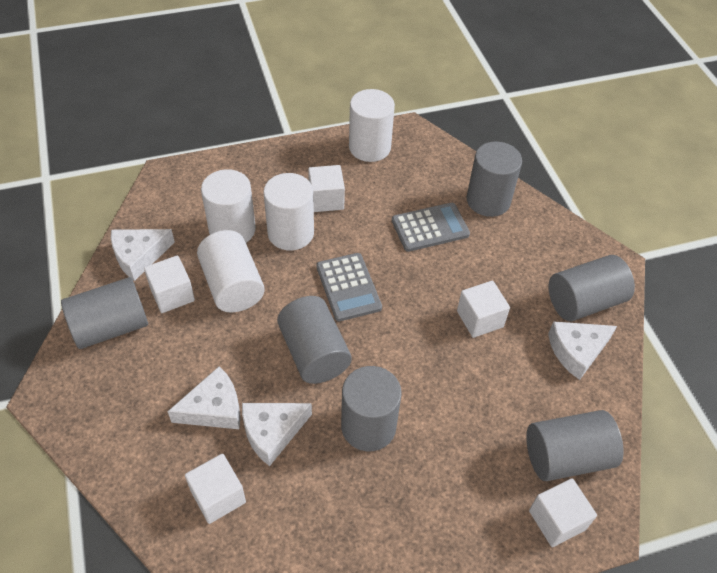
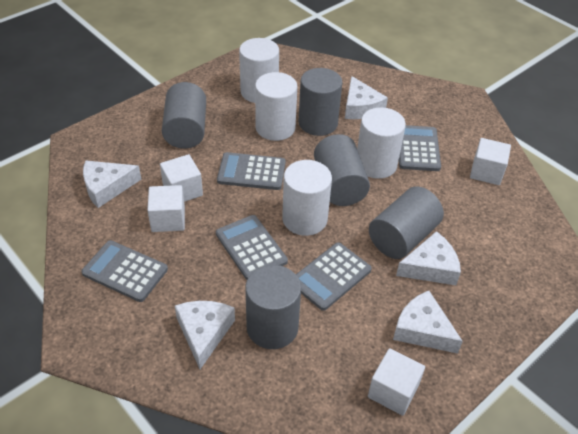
grey calculator: [316,253,382,321] [392,203,470,252] = 2 -> [81,240,168,302] [216,215,288,280] [217,152,286,190] [296,243,372,311] [399,125,441,171] = 5
grey cylinder: [61,277,148,349] [277,296,352,384] [341,366,402,451] [467,142,522,217] [526,410,624,481] [548,255,635,321] = 6 -> [162,82,206,149] [245,265,301,349] [298,68,342,136] [314,134,370,206] [369,186,444,259] = 5
white cheese: [111,229,175,281] [167,366,240,429] [242,403,312,466] [548,321,617,380] = 4 -> [83,160,141,208] [175,301,235,369] [345,76,388,119] [393,291,463,354] [396,231,461,285] = 5
white cube: [144,255,195,313] [185,454,246,524] [308,165,345,212] [457,281,510,338] [529,478,597,547] = 5 -> [147,185,185,232] [160,154,203,202] [368,348,425,416] [470,138,511,185] = 4

